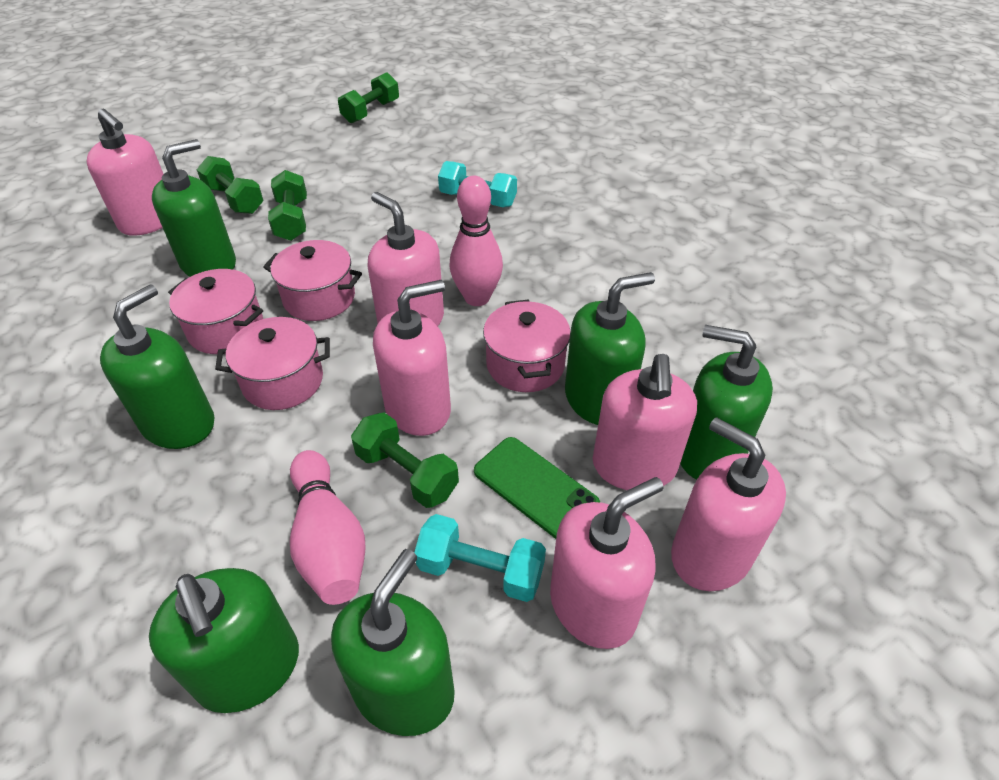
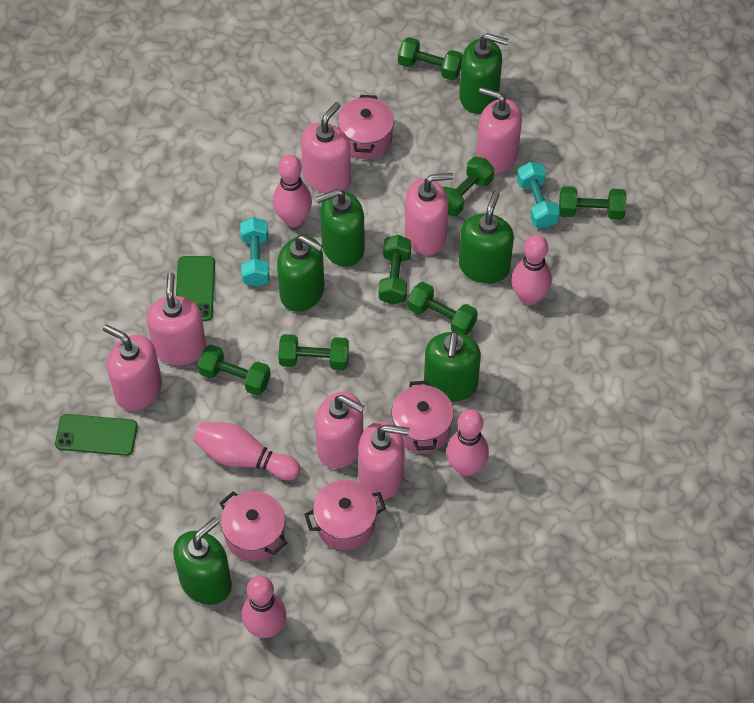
green dumbbell: [196,156,263,214] [268,170,307,241] [338,72,399,123] [351,413,459,508] = 4 -> [198,345,271,396] [278,334,349,370] [379,235,411,305] [398,37,463,81] [407,282,478,335] [443,157,494,216] [559,186,626,220] = 7
green phone: [474,437,600,539] = 1 -> [55,414,138,456] [176,256,215,321] = 2
pink bowling pin: [290,450,366,605] [449,176,503,306] = 2 -> [193,422,300,480] [242,575,286,638] [273,155,312,227] [446,409,489,476] [511,235,552,305] = 5
pink soap dispenser: [87,109,163,236] [368,192,444,326] [373,280,451,436] [550,477,664,649] [592,354,697,490] [671,417,786,591] = 6 -> [103,325,162,411] [146,272,206,365] [301,102,351,193] [315,392,364,469] [358,421,410,500] [405,173,454,255] [476,87,522,174] = 7

